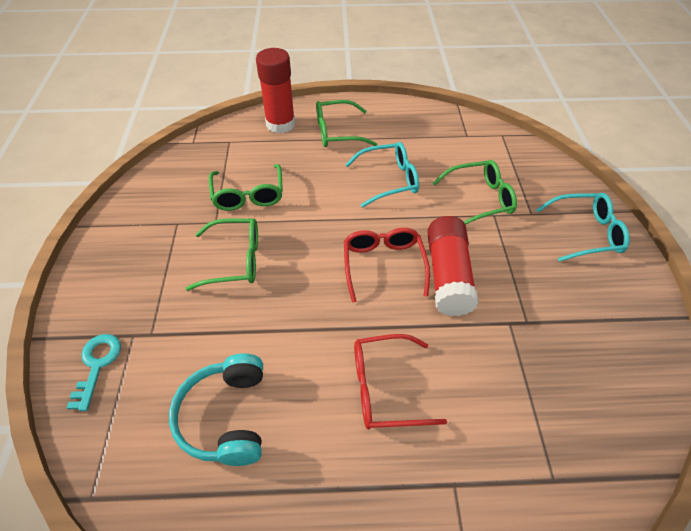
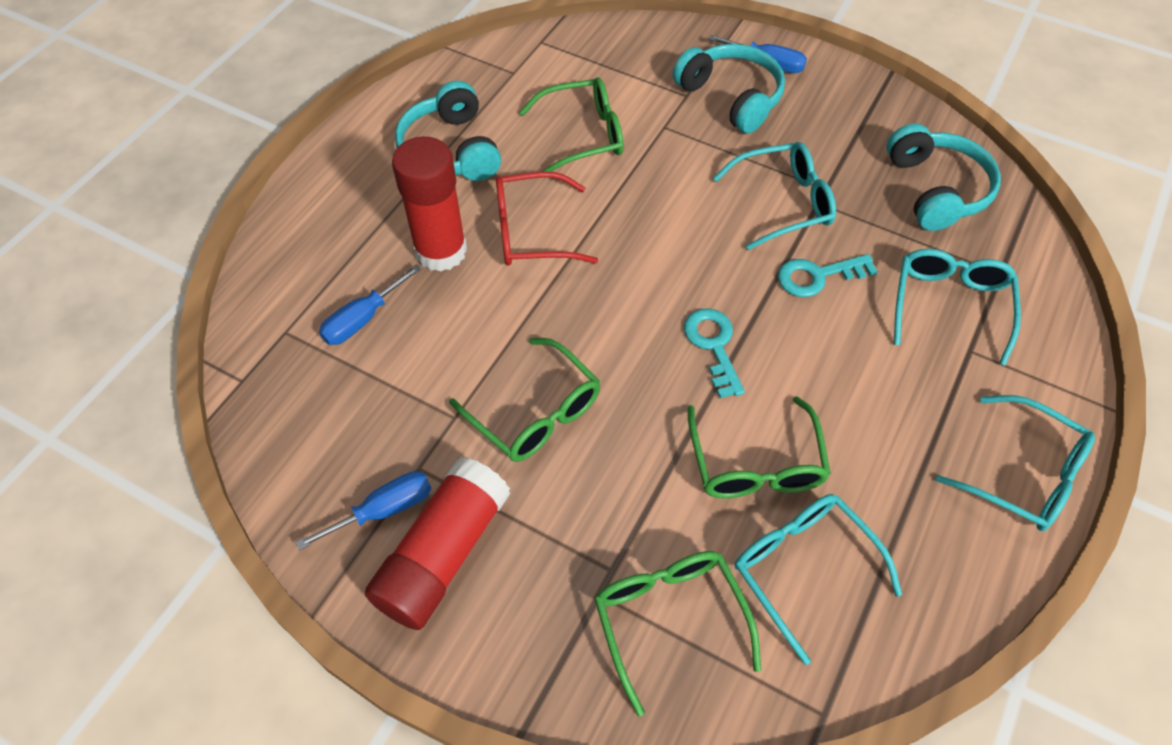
blue screwdriver: none = 0 -> [295,471,431,550] [319,264,422,345] [708,35,807,73] = 3
red glasses: [344,228,430,303] [354,334,447,429] = 2 -> [496,172,598,266] = 1
turquoise glasses: [345,142,419,208] [536,193,630,262] = 2 -> [713,142,836,250] [735,494,902,665] [894,249,1021,366] [936,395,1095,531] = 4
turquoise headphones: [169,353,263,466] = 1 -> [395,81,501,181] [673,44,785,134] [886,124,1001,231] = 3
turquoise key: [67,334,121,411] = 1 -> [684,308,745,398] [778,254,878,297] = 2

